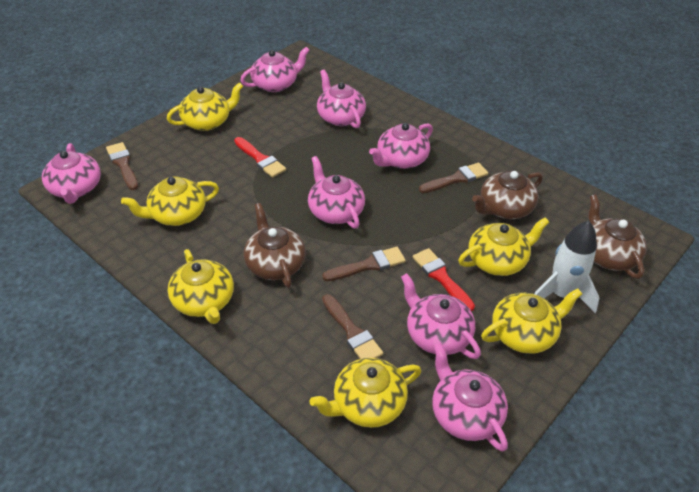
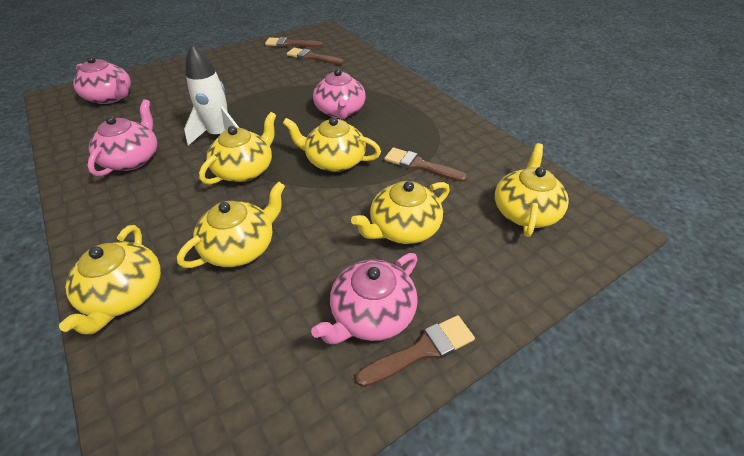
brown teapot: [244,203,306,288] [472,171,543,219] [588,195,647,279] = 3 -> none = 0
pink teapot: [42,143,101,204] [240,47,310,92] [308,156,365,229] [317,70,366,128] [369,123,433,169] [401,273,481,359] [432,342,508,452] = 7 -> [73,56,131,104] [87,99,157,176] [311,253,418,344] [313,68,366,120] = 4
red brush: [234,137,286,178] [413,248,475,312] = 2 -> none = 0

